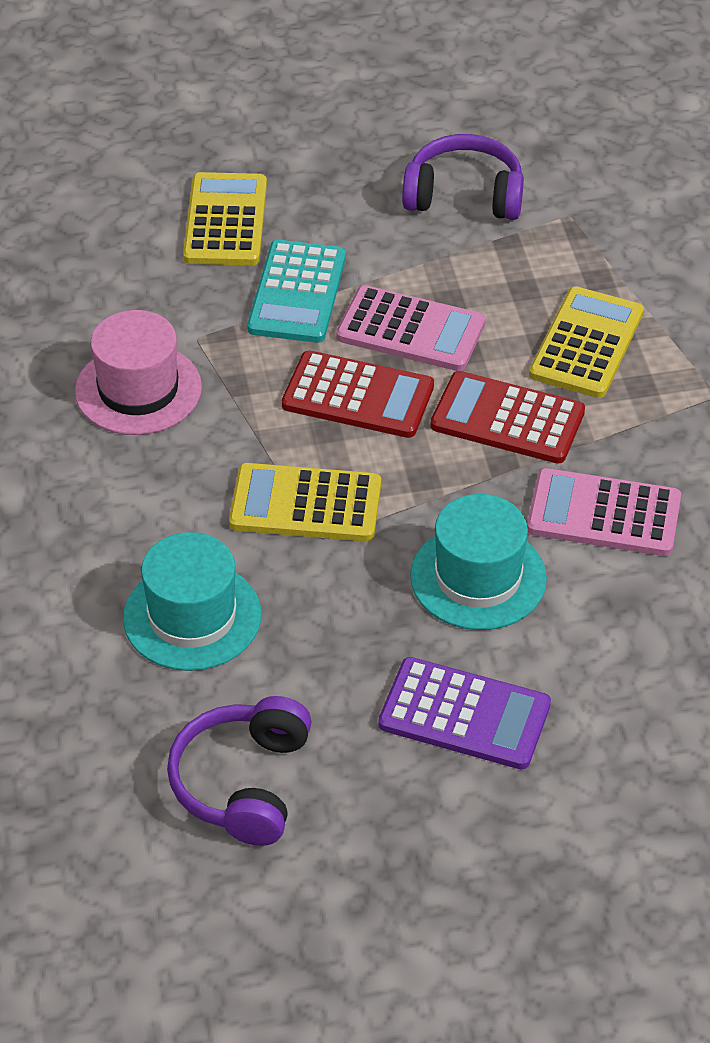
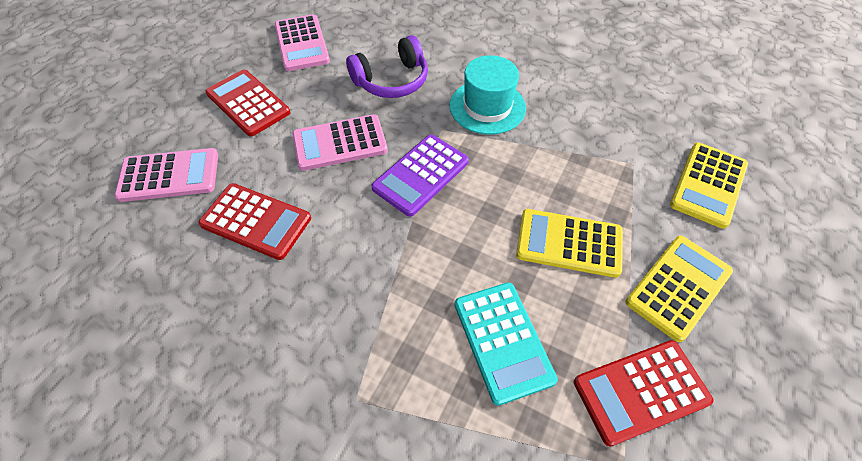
pink calculator: [336,285,486,371] [527,468,681,556] = 2 -> [115,148,218,202] [275,14,330,71] [292,114,388,171] = 3
pink hat: [75,310,202,435] = 1 -> none = 0
purple headphones: [167,696,311,846] [402,134,524,220] = 2 -> [346,35,428,98] = 1
red calculator: [282,351,434,438] [430,371,585,464] = 2 -> [198,183,311,260] [206,70,290,136] [574,340,714,447] = 3
turquoise hat: [123,532,261,671] [410,494,547,630] = 2 -> [450,55,526,135] = 1

